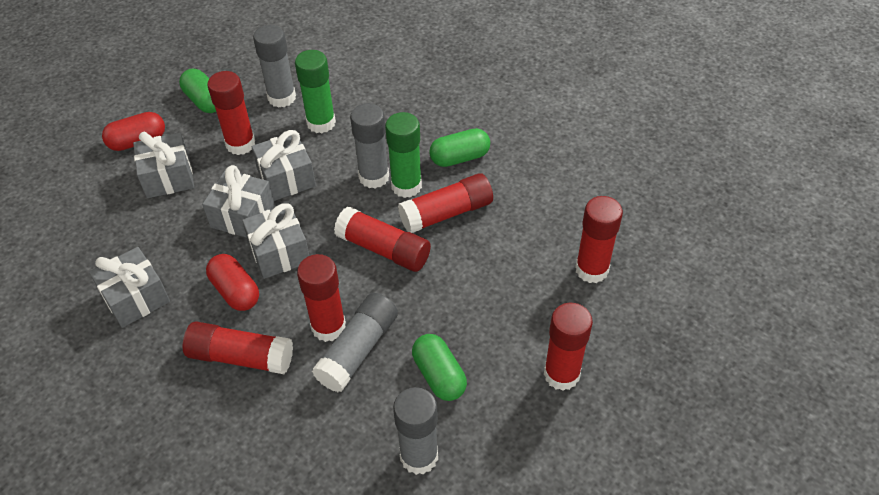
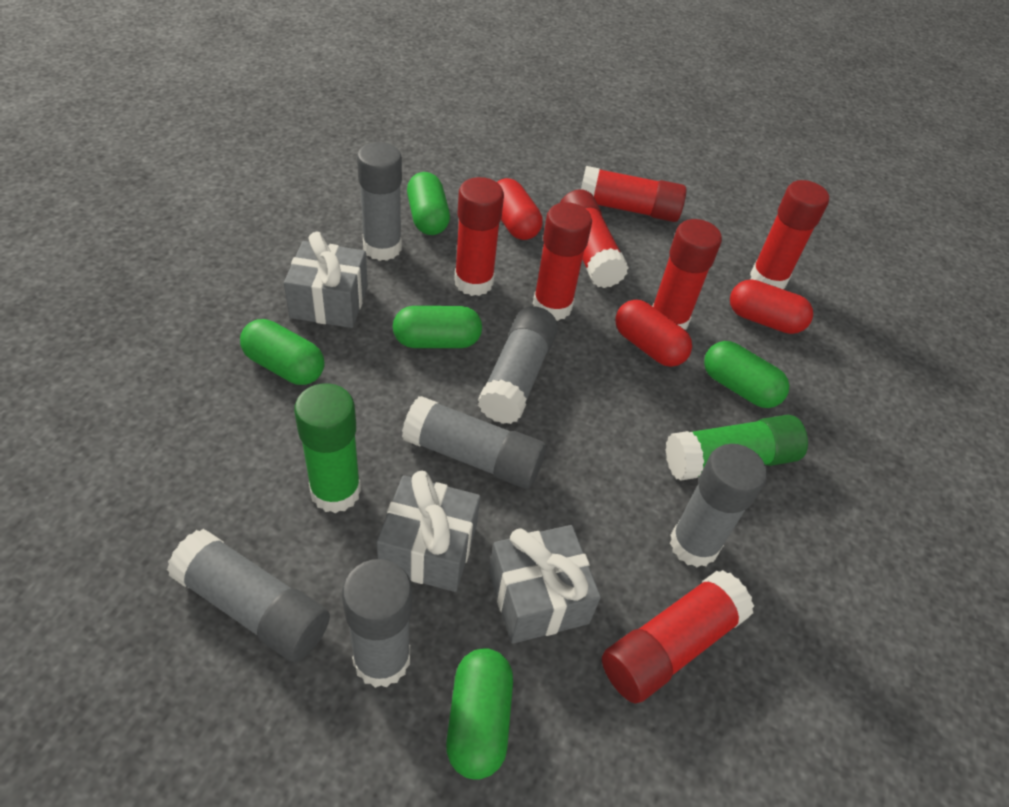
green capsule: [179,69,216,113] [412,334,467,401] [429,128,490,167] = 3 -> [240,319,325,385] [393,306,482,348] [407,172,450,235] [446,648,513,780] [704,341,789,408] = 5
grey gift: [89,247,170,328] [133,132,194,198] [202,165,275,238] [242,203,309,279] [252,130,316,201] = 5 -> [284,232,368,328] [377,471,480,592] [489,525,601,644] = 3
grey glue stick: [253,25,296,108] [312,293,398,392] [350,103,389,188] [393,387,438,475] = 4 -> [167,529,330,662] [342,559,412,688] [357,142,402,261] [402,396,546,489] [478,306,558,424] [670,444,767,567] = 6
red capsule: [102,112,165,151] [206,254,259,311] = 2 -> [497,178,543,240] [615,300,692,367] [730,279,813,334] = 3

